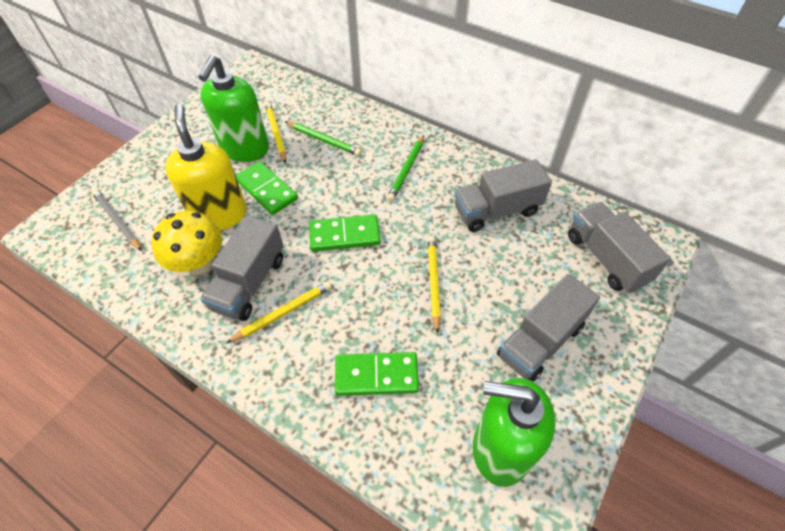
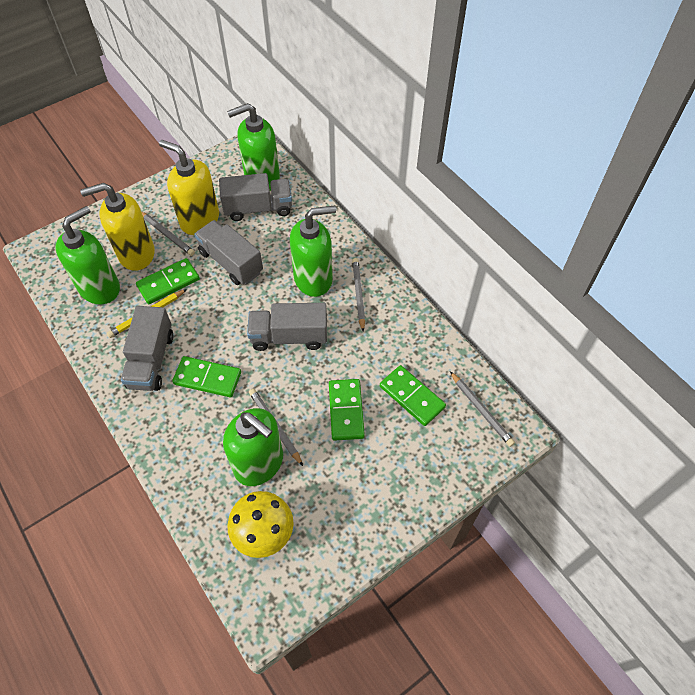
green domino: [236,161,298,215] [309,214,381,252] [335,352,419,396] = 3 -> [136,258,200,304] [172,356,241,397] [329,379,365,441] [380,365,446,426] = 4
green pencil: [285,121,362,156] [387,135,424,202] = 2 -> none = 0
green soap dispenser: [198,55,269,162] [473,378,556,487] = 2 -> [55,206,120,304] [223,408,283,486] [227,103,280,191] [290,205,336,297] = 4
grey pencil: [92,189,142,251] = 1 -> [141,211,195,256] [249,389,303,466] [352,258,365,331] [450,371,515,447] = 4
yellow pencil: [226,281,332,343] [265,102,286,163] [427,236,441,334] = 3 -> [107,289,187,338] = 1
yellow soap dispenser: [165,104,247,231] = 1 -> [80,183,155,271] [159,140,219,235] = 2

